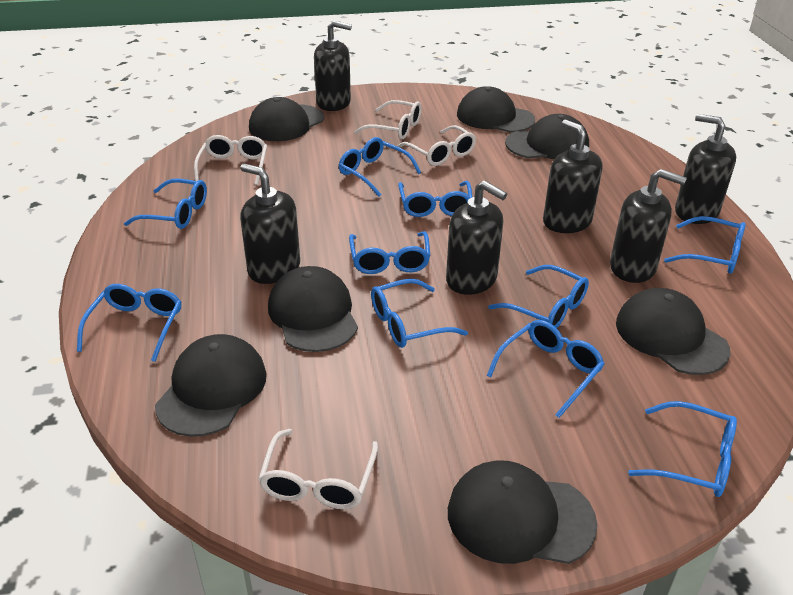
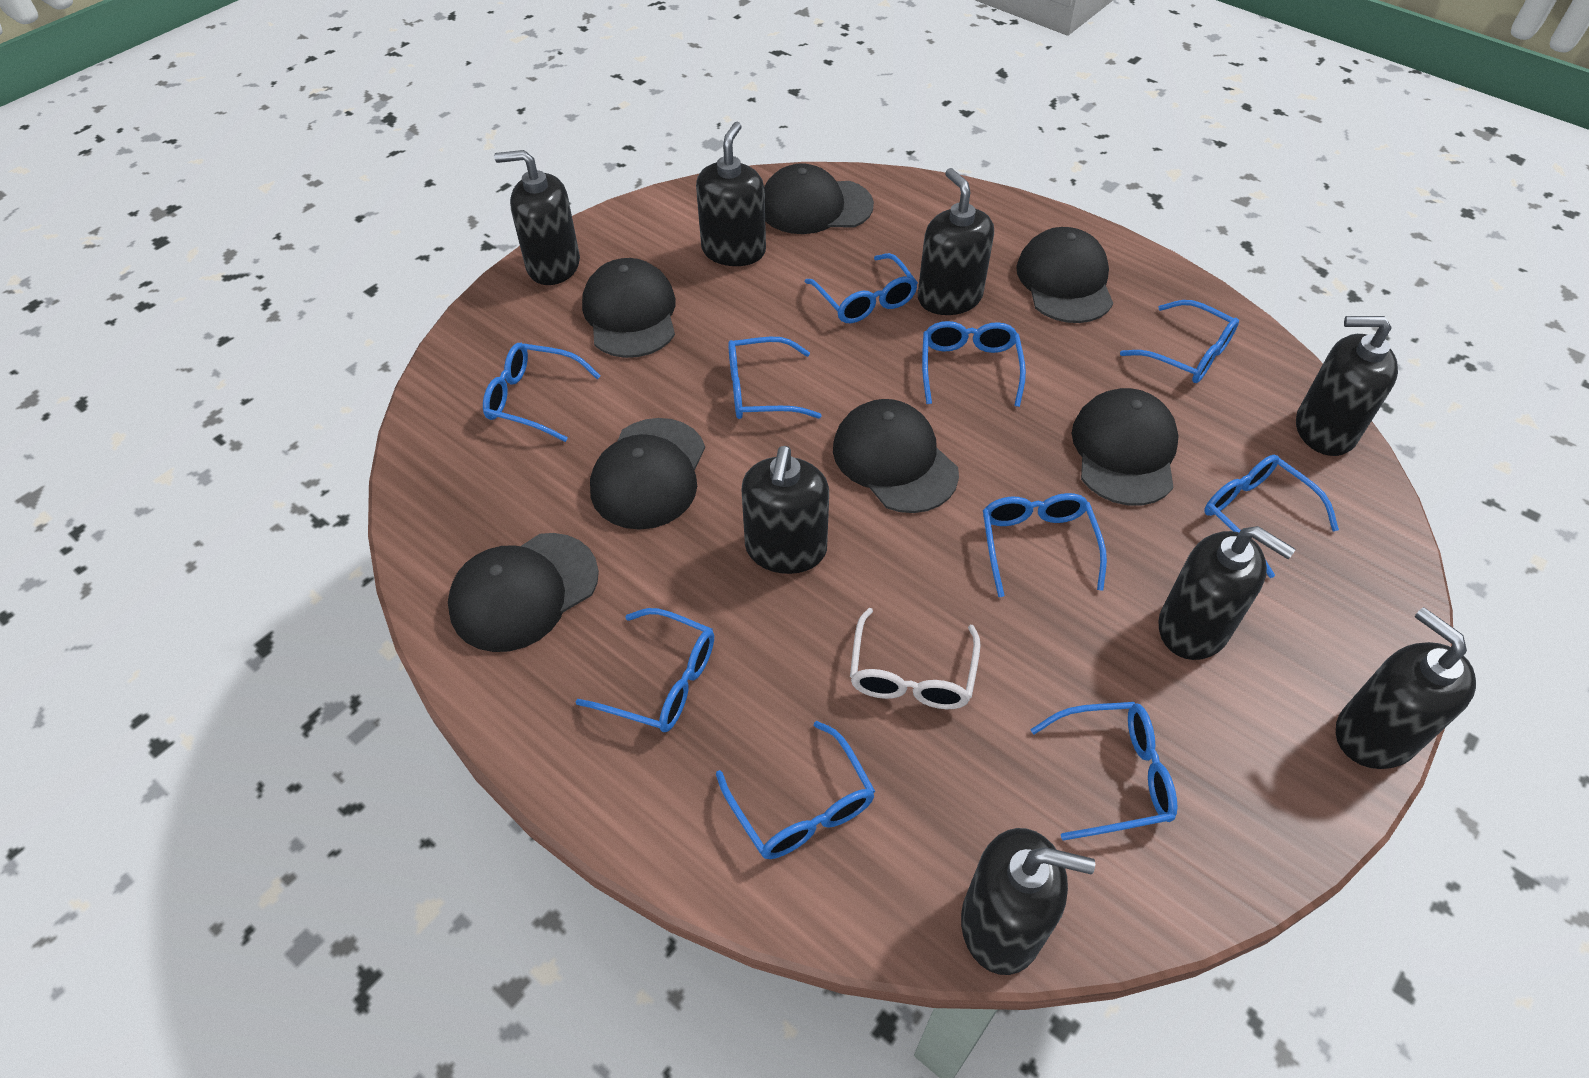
black soap dispenser: [240,164,300,284] [314,21,352,111] [446,180,507,295] [543,120,603,233] [610,169,687,283] [675,114,736,224] = 6 -> [494,150,580,285] [696,122,766,266] [742,446,829,574] [918,168,994,315] [961,828,1095,975] [1158,526,1296,660] [1296,316,1398,456] [1336,607,1476,769] = 8
white glasses: [194,135,267,185] [258,429,378,509] [354,100,422,139] [397,125,476,166] = 4 -> [850,608,980,709] = 1

